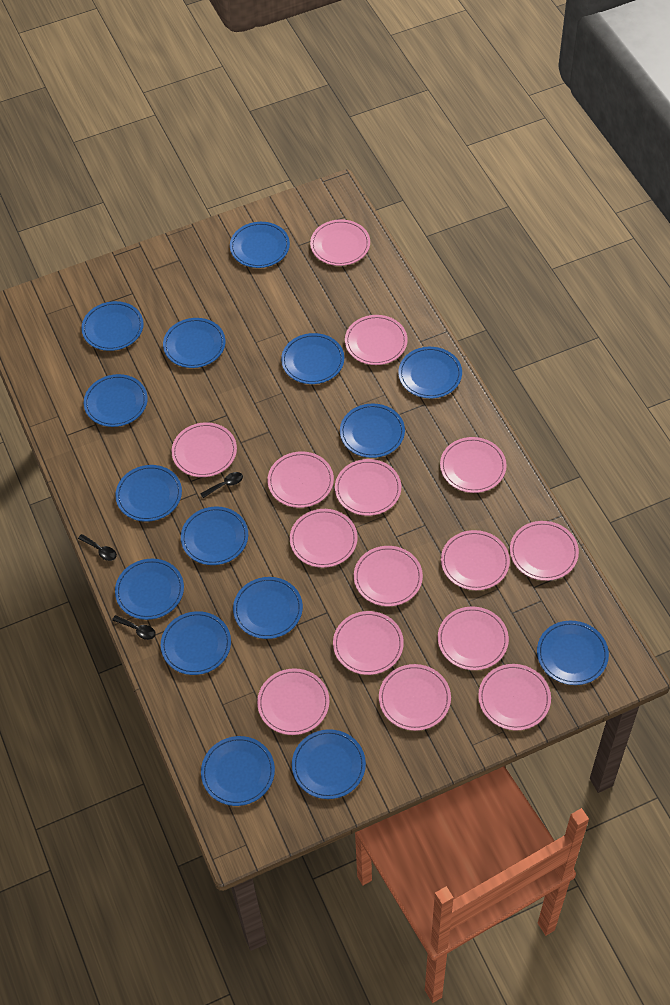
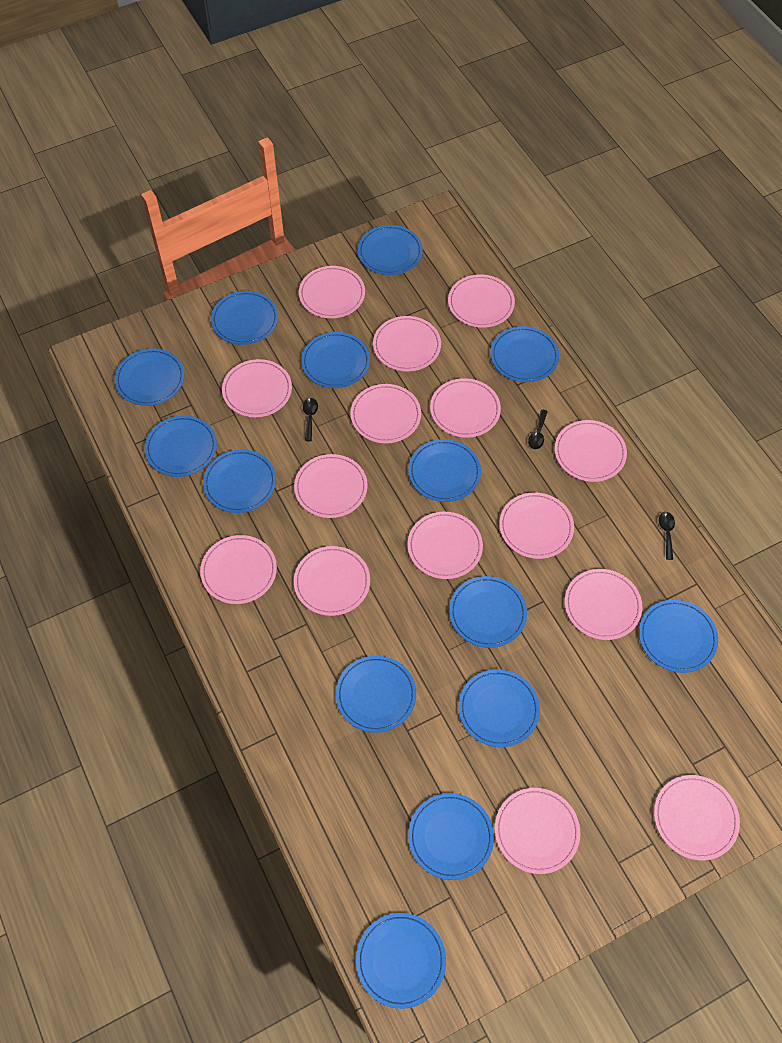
blue plate: [81,301,144,351] [84,374,148,427] [115,465,182,522] [115,559,184,620] [161,611,231,675] [163,318,225,368] [181,507,248,565] [201,736,275,806] [230,222,290,268] [233,577,303,639] [281,333,344,384] [292,729,366,799] [340,403,405,458] [398,347,462,398] [537,621,609,685] = 15 -> [115,348,185,406] [145,416,217,477] [203,449,276,513] [211,291,278,345] [301,332,370,388] [336,656,416,733] [356,913,446,1009] [358,225,423,275] [408,439,481,502] [408,793,494,880] [449,576,527,648] [459,669,540,747] [490,326,559,382] [639,600,718,673] = 14

